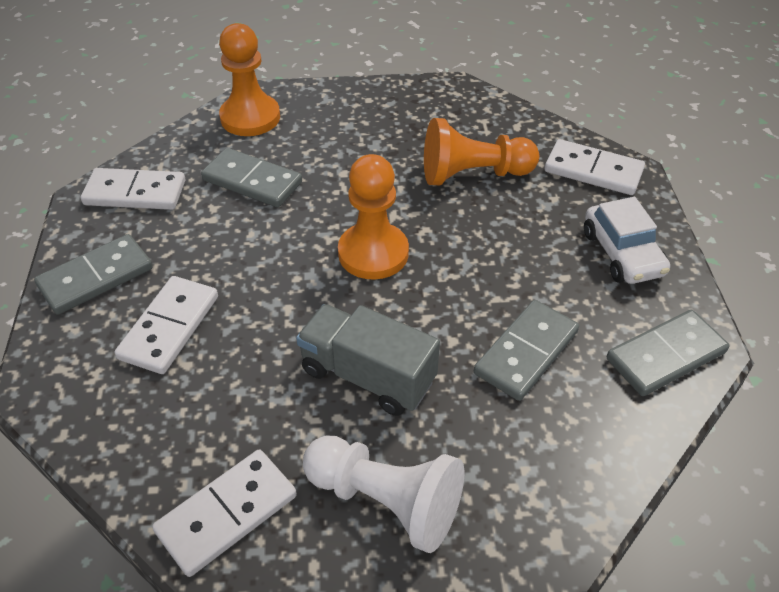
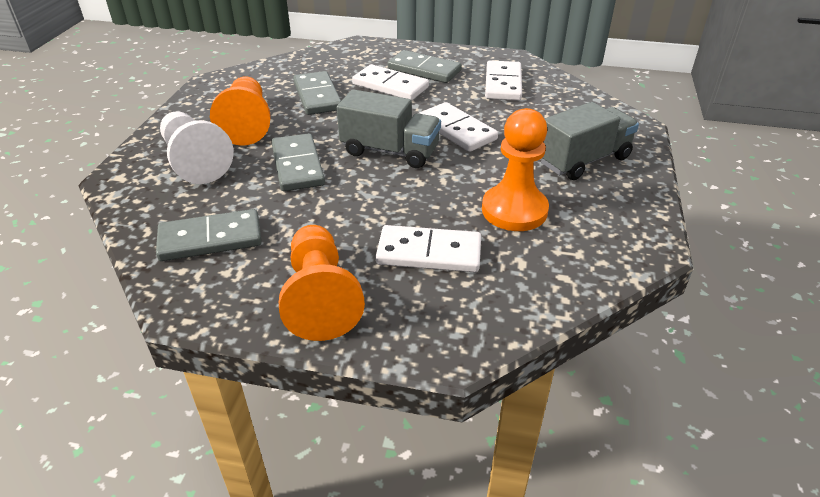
grey truck: [296,304,440,416] = 1 -> [337,89,441,168] [541,102,639,180] = 2
white car: [584,197,670,284] = 1 -> none = 0

